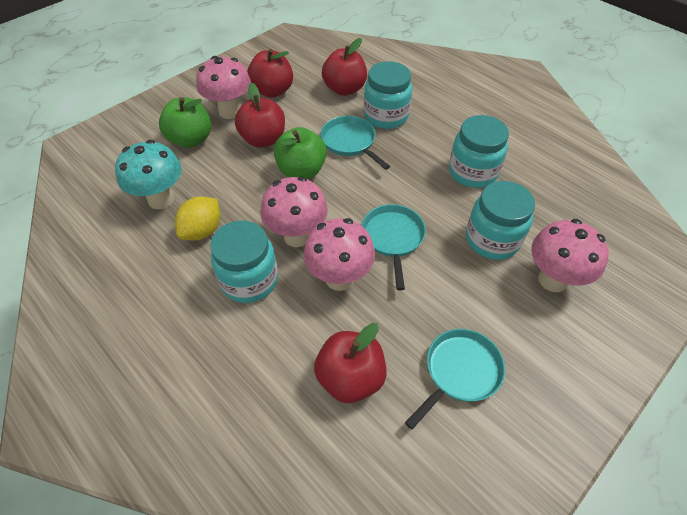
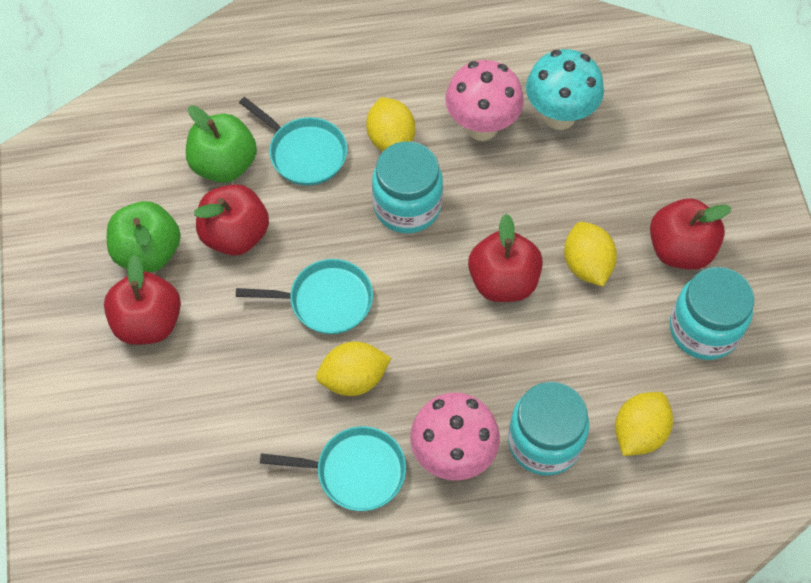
pink mushroom: [196,56,251,119] [260,177,328,247] [304,218,375,291] [531,219,609,292] = 4 -> [410,392,500,480] [445,60,524,141] = 2
turquoise jar: [210,220,278,303] [364,61,412,129] [449,115,509,188] [466,181,535,260] = 4 -> [372,141,443,233] [508,382,589,476] [670,267,754,360] = 3
yellow lemon: [175,196,220,241] = 1 -> [316,342,392,396] [366,97,415,151] [564,222,617,286] [615,392,673,456] = 4

